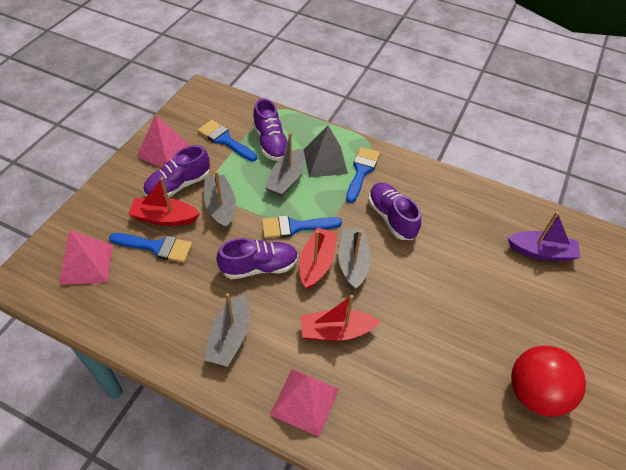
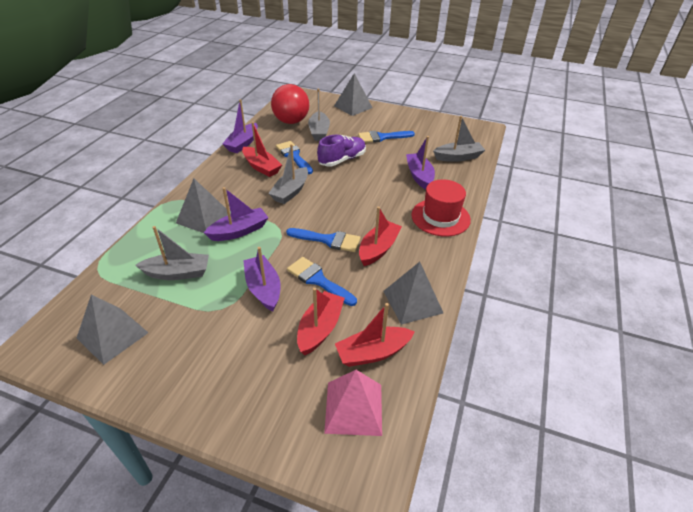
grey pyramid: [303,125,348,177] = 1 -> [77,294,148,365] [176,178,228,233] [334,73,373,116] [383,262,443,325] = 4
pink pyramid: [59,230,113,285] [137,114,191,168] [270,369,339,437] = 3 -> [324,370,382,436] = 1
purple boat: [508,212,581,261] = 1 -> [204,187,269,241] [222,99,258,153] [243,247,281,312] [406,136,435,189] = 4
purple shoe: [143,145,210,198] [216,238,298,279] [253,98,287,161] [368,183,421,240] = 4 -> [317,135,366,167] = 1
red boat: [128,177,200,226] [299,228,337,289] [301,295,380,341] = 3 -> [242,122,282,177] [297,288,345,355] [335,303,415,367] [359,207,402,266] = 4
red hat: none = 0 -> [411,179,471,237] = 1

